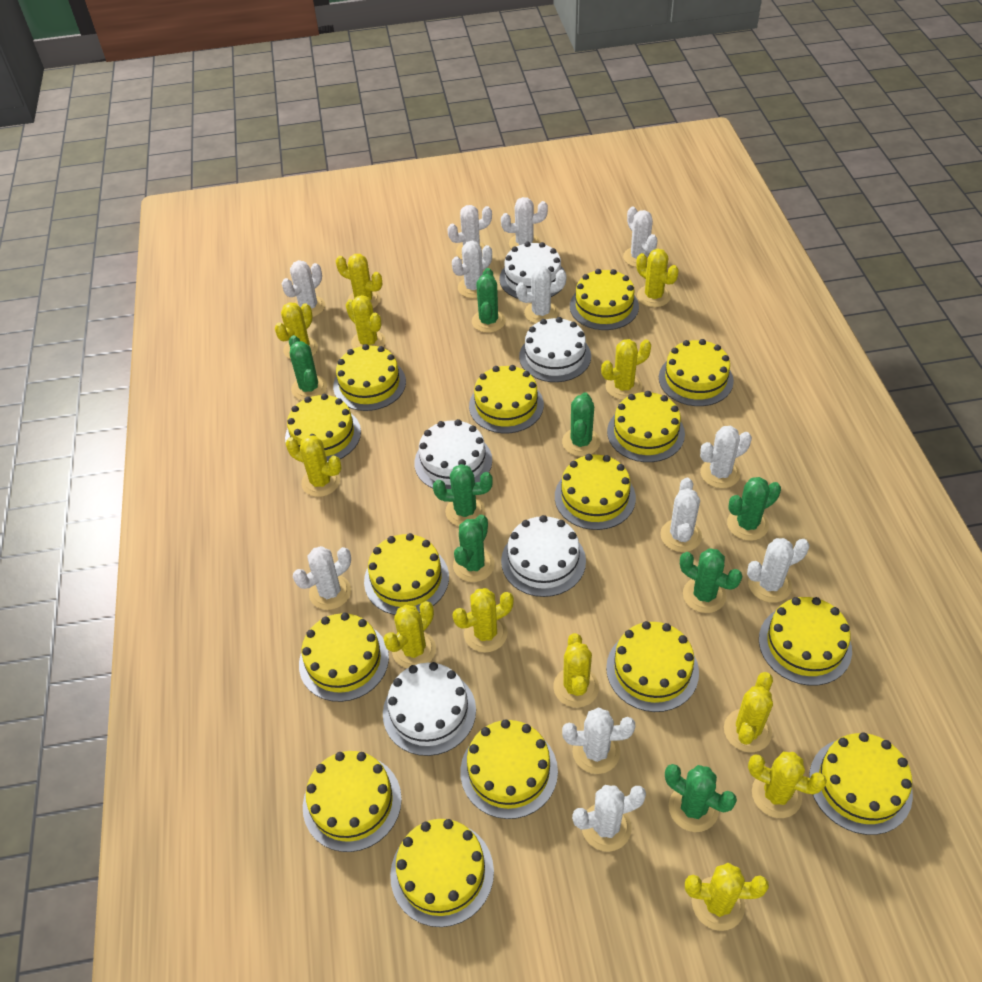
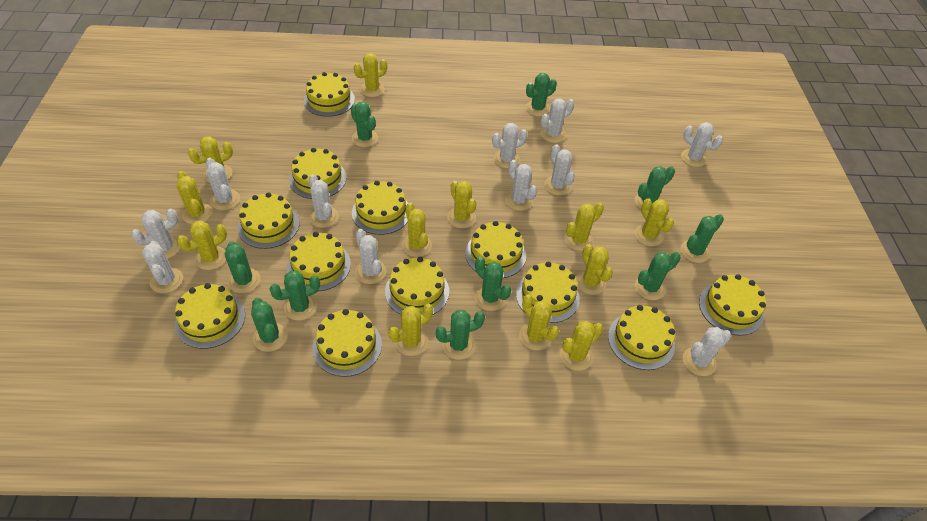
green cactus: [289,335,327,400] [433,464,493,526] [453,515,495,582] [472,268,506,333] [562,392,600,456] [665,764,737,832] [680,548,742,613] [727,477,781,541] = 8 -> [225,241,261,293] [251,298,288,352] [270,271,320,321] [351,102,378,147] [436,310,485,360] [474,257,511,311] [526,73,557,117] [635,166,675,209] [635,252,680,300] [680,214,724,263] = 10
white cactus: [282,260,325,317] [293,546,351,610] [447,205,492,259] [452,241,492,298] [501,197,548,249] [516,266,567,324] [562,707,635,774] [572,785,646,852] [623,207,658,267] [660,478,702,552] [700,426,752,488] [747,538,810,603] = 12 -> [131,209,181,259] [142,241,183,293] [206,158,240,210] [309,174,339,228] [355,229,386,284] [492,123,527,168] [505,160,537,211] [541,98,574,143] [544,144,575,195] [681,122,723,167] [683,327,731,376] = 11
white cake: [383,662,476,756] [414,419,492,489] [499,242,566,299] [501,515,586,597] [519,317,591,382] = 5 -> none = 0
yellow cake: [285,394,361,462] [299,612,389,702] [303,751,402,852] [333,344,406,411] [364,533,449,615] [390,819,494,927] [460,719,558,819] [469,365,544,433] [555,454,636,530] [570,269,639,330] [606,621,699,712] [607,391,685,462] [659,339,734,406] [759,597,852,686] [809,732,913,835] = 15 -> [175,283,245,349] [238,192,300,249] [287,232,351,291] [289,148,347,199] [304,72,355,117] [312,309,382,377] [352,181,408,235] [385,257,449,315] [465,221,526,278] [516,262,580,323] [608,305,675,370] [699,274,766,336] = 12

